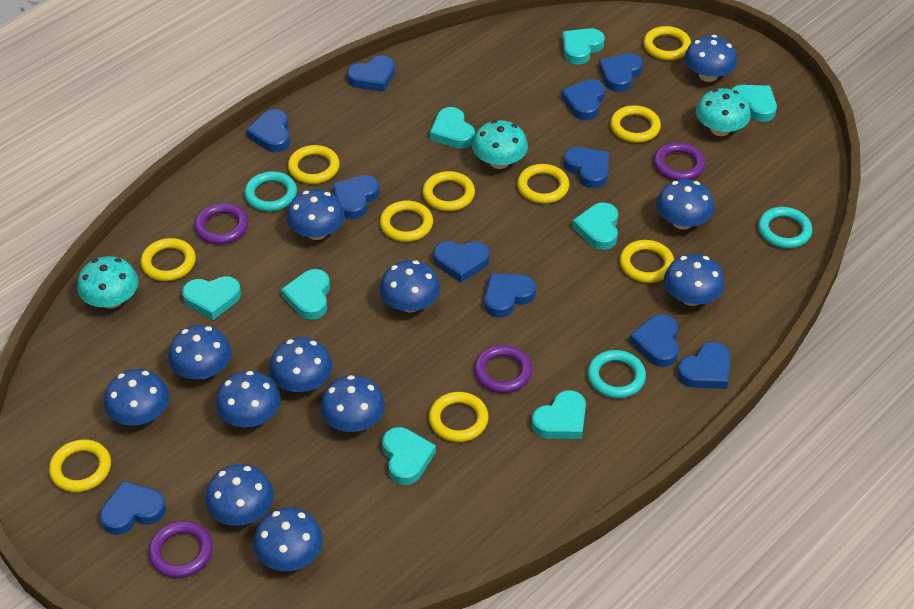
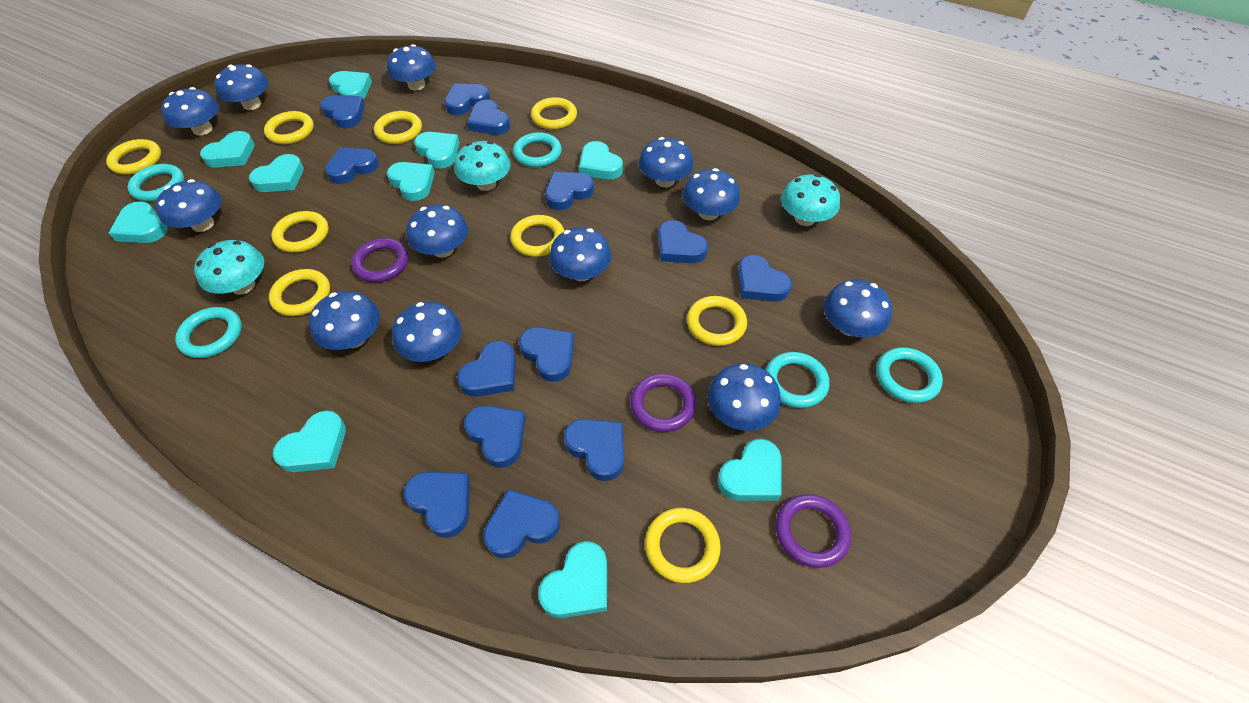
blue heart: [100,481,166,535] [246,109,291,152] [332,175,380,219] [347,55,395,92] [433,241,490,283] [484,273,536,317] [561,79,605,120] [564,147,609,189] [599,53,643,92] [629,314,679,367] [677,342,731,389] = 11 -> [320,95,365,128] [325,147,379,184] [404,472,470,538] [444,83,490,115] [457,341,516,397] [464,405,526,468] [467,100,510,135] [483,489,560,559] [519,327,574,382] [545,172,594,210] [564,419,624,481] [658,220,708,263] [737,255,792,302] = 13
purple ring: [148,521,213,578] [194,203,248,244] [474,345,532,393] [654,142,706,181] = 4 -> [351,238,409,282] [630,373,696,432] [776,494,851,568] = 3
turquoise heart: [182,276,241,320] [281,269,330,320] [382,427,436,485] [430,107,475,149] [531,390,586,439] [562,28,605,65] [572,202,618,250] [731,85,777,122] = 8 -> [108,201,168,243] [200,131,255,168] [249,154,304,192] [273,411,346,472] [329,71,372,99] [387,162,435,201] [414,132,460,169] [538,541,607,618] [579,141,623,179] [717,439,781,501] = 10
turquoise ring: [244,171,297,211] [587,350,646,398] [758,207,812,248] = 3 -> [128,164,184,201] [175,307,242,358] [513,132,562,167] [765,352,830,408] [876,347,943,403] = 5
yellow ring: [49,439,111,492] [140,238,196,281] [288,145,340,184] [380,201,433,242] [422,171,475,211] [429,392,489,442] [517,164,569,204] [610,105,661,143] [619,240,674,283] [643,26,691,60] = 10 -> [106,139,161,175] [264,111,314,144] [269,269,330,316] [271,211,329,253] [374,111,422,144] [510,215,564,257] [531,97,577,129] [645,508,721,583] [687,296,747,346] = 9

